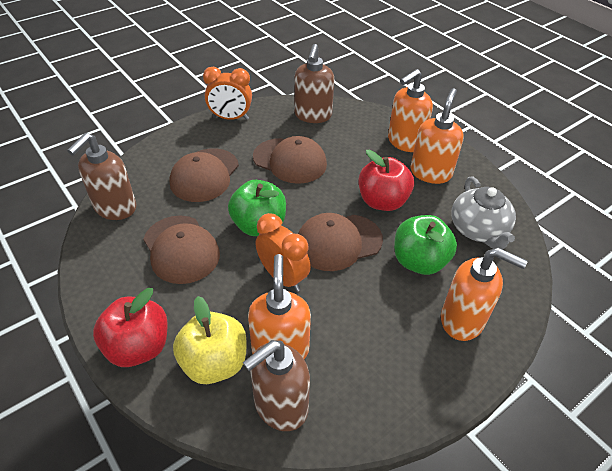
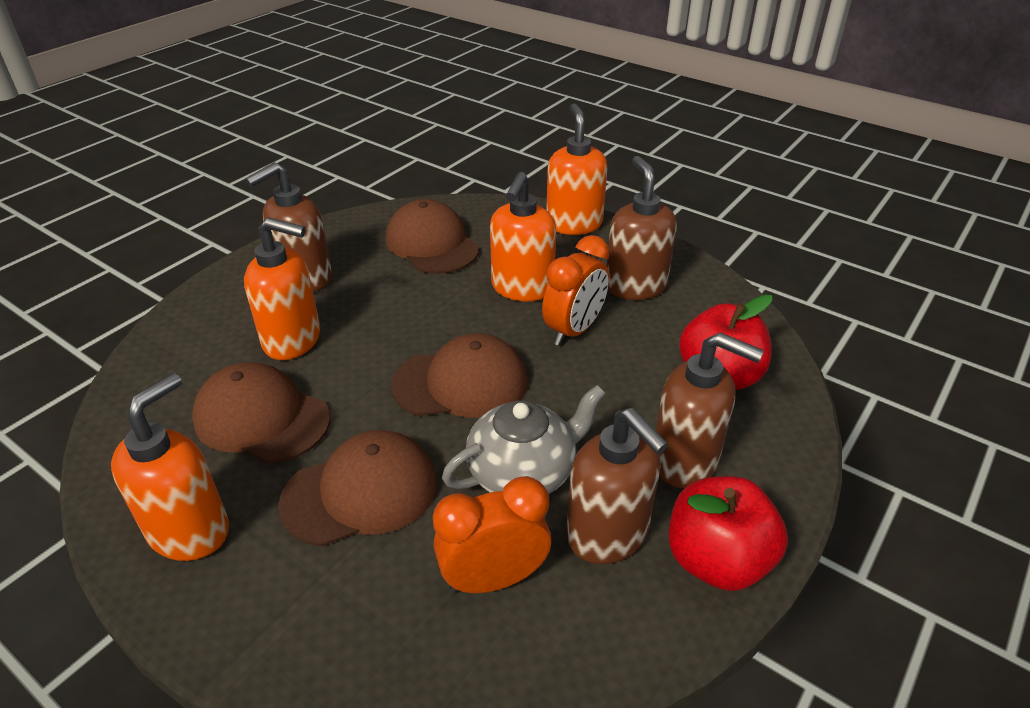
brown soap dispenser: [67,133,136,220] [243,340,310,431] [294,44,334,123] = 3 -> [245,162,332,292] [566,408,668,564] [607,156,677,300] [656,332,764,488] = 4
green apple: [228,180,286,236] [394,215,457,275] = 2 -> none = 0
yellow apple: [173,296,246,384] = 1 -> none = 0

